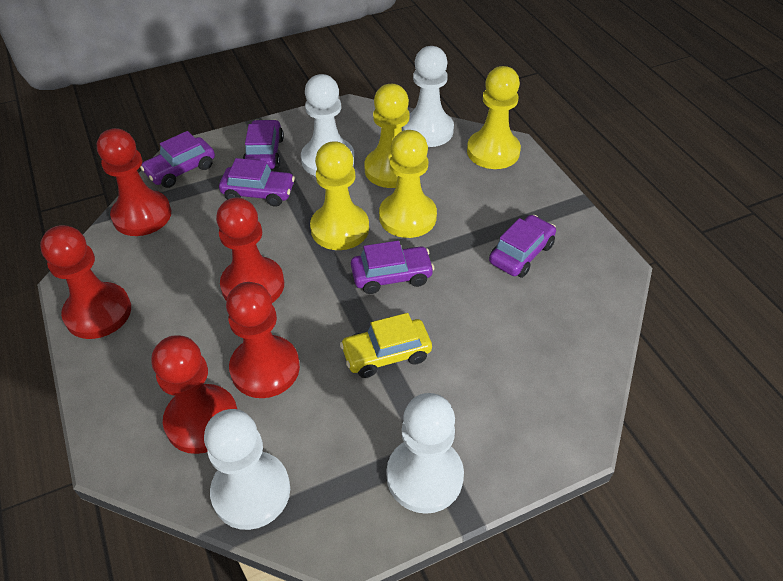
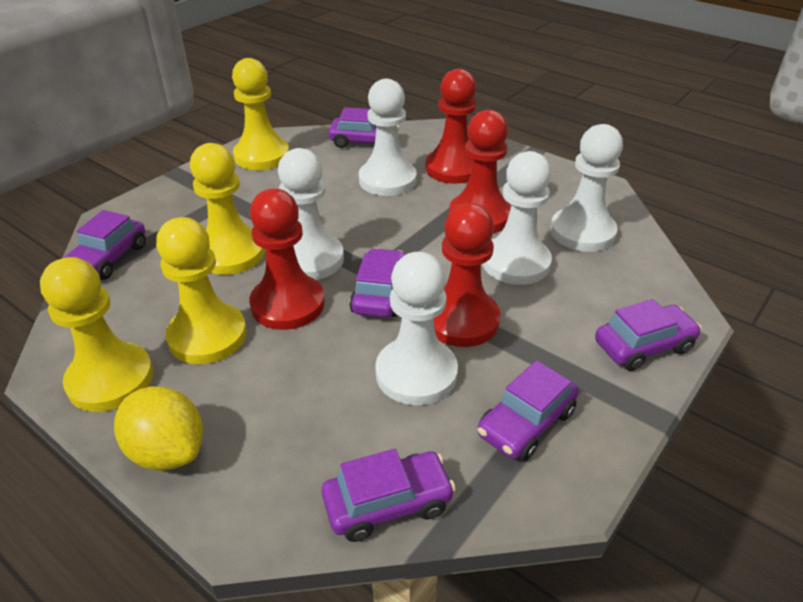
purple car: [140,131,215,188] [219,158,295,207] [243,120,284,169] [351,241,434,294] [489,215,556,278] = 5 -> [63,210,146,280] [322,449,456,542] [328,107,400,148] [349,248,406,318] [477,360,578,461] [595,299,702,371] = 6
red pawn: [40,225,131,339] [97,128,171,236] [152,335,238,454] [216,197,284,303] [226,282,300,398] = 5 -> [249,189,325,330] [425,69,476,184] [434,203,501,347] [449,110,511,233] = 4
white pawn: [204,409,290,530] [301,74,355,176] [386,393,464,514] [402,46,454,147] = 4 -> [278,148,344,280] [359,79,417,196] [375,252,458,405] [482,151,552,285] [550,124,623,252] = 5
yellow car: [340,313,432,378] = 1 -> none = 0
yellow lemon: none = 0 -> [114,386,203,471] = 1

